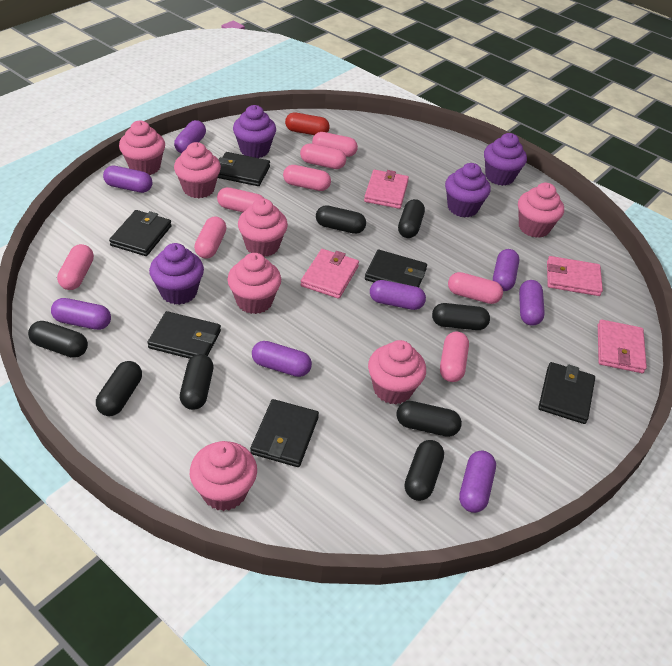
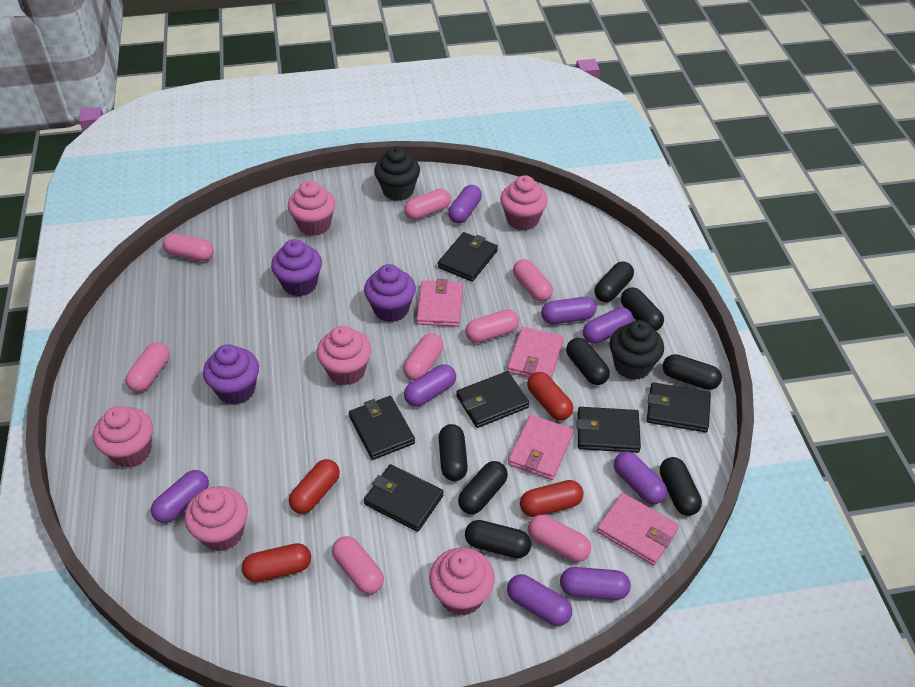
black cupcake: none = 0 -> [374,147,420,201] [609,320,664,380] = 2
pink cupcake: [119,121,165,175] [174,142,221,198] [190,441,257,511] [227,253,281,314] [238,198,288,257] [368,340,426,405] [518,183,564,238] = 7 -> [93,406,153,468] [185,486,248,551] [288,181,335,236] [317,326,371,385] [429,547,495,616] [500,175,548,231] = 6
purple cupcake: [149,243,204,305] [233,105,276,158] [445,163,491,218] [484,133,527,186] = 4 -> [203,344,259,405] [271,239,322,296] [364,264,416,322] = 3
red capsule: [285,113,330,135] = 1 -> [242,543,311,582] [289,459,340,514] [520,480,584,517] [527,372,573,420] = 4

